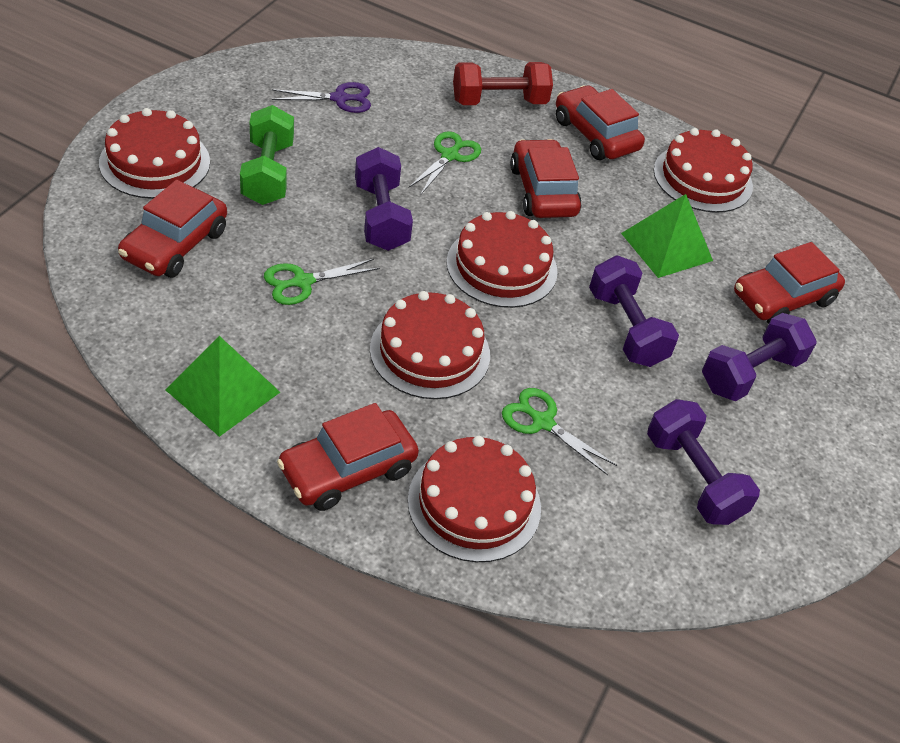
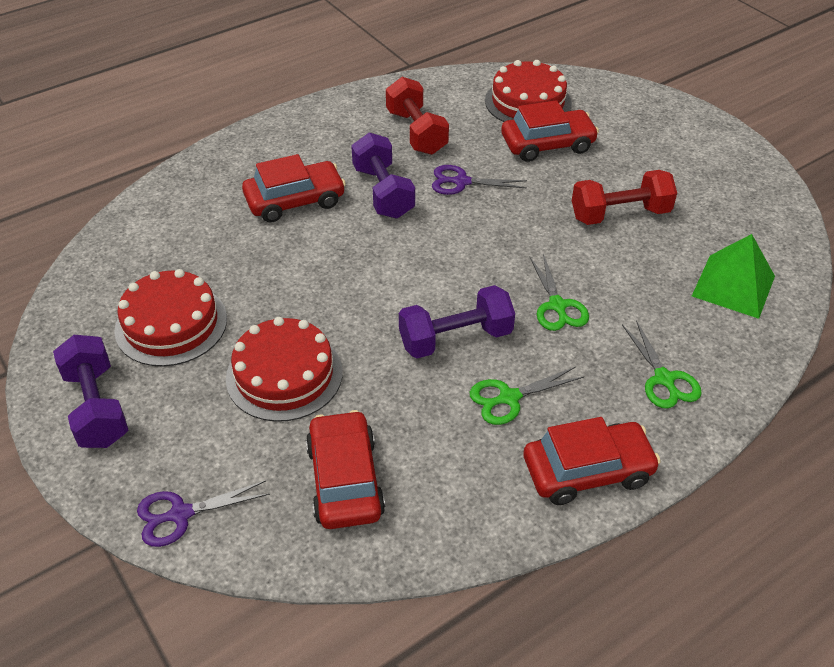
green dumbbell: [240,105,294,205] = 1 -> none = 0
green pyramid: [165,336,280,437] [621,194,713,278] = 2 -> [692,234,775,319] = 1
purple dumbbell: [355,147,413,251] [589,256,679,367] [647,399,760,525] [702,313,817,401] = 4 -> [53,335,128,448] [351,132,415,219] [399,285,515,358] = 3
purple scissors: [272,82,371,113] = 1 -> [137,481,270,547] [432,165,527,195] = 2
red cake: [99,108,210,199] [370,291,490,399] [408,436,541,562] [446,211,558,308] [654,128,753,213] = 5 -> [114,269,227,366] [226,317,343,422] [485,60,572,122] = 3
red car: [118,180,227,278] [277,403,419,511] [510,139,582,218] [556,85,645,160] [734,242,845,324] = 5 -> [242,154,346,222] [306,410,385,529] [501,100,599,162] [524,417,661,505] = 4
red dumbbell: [453,62,553,105] = 1 -> [386,77,449,155] [572,170,677,225] = 2

